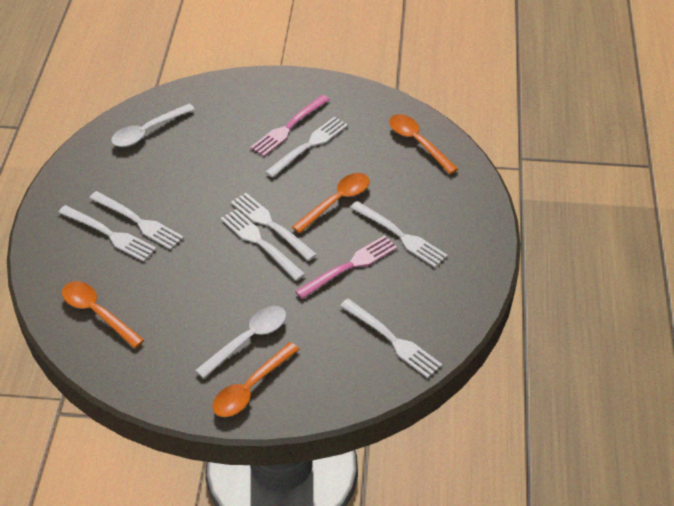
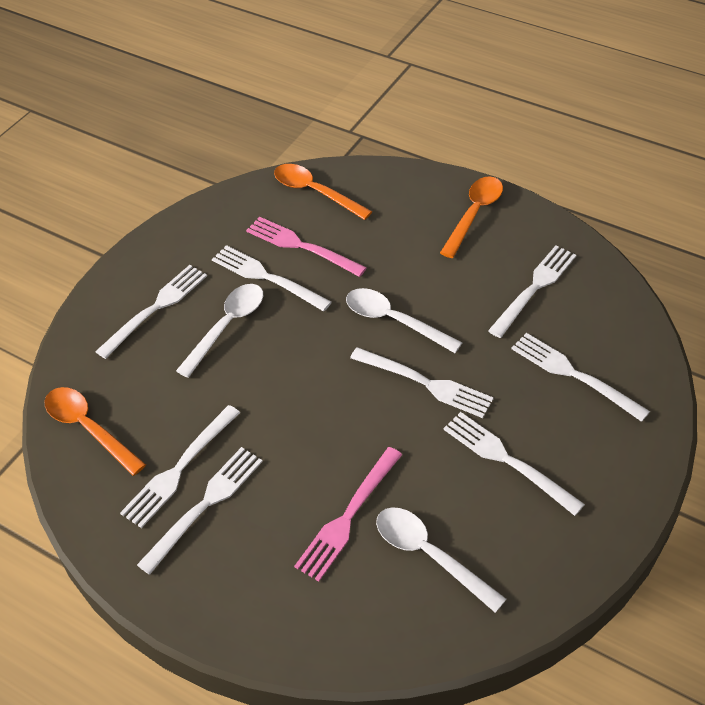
orange spoon: [62,281,144,348] [212,342,300,417] [292,173,370,233] [389,114,458,174] = 4 -> [45,387,146,476] [274,164,372,220] [440,176,503,258] = 3
white fork: [58,205,156,261] [89,191,184,250] [221,209,305,281] [231,193,317,261] [265,116,348,177] [340,299,442,378] [350,201,448,267] = 7 -> [95,265,207,359] [120,405,240,528] [137,447,263,575] [212,245,332,311] [350,347,494,418] [443,412,585,516] [488,246,576,338] [511,333,650,422] = 8
white spoon: [111,104,195,147] [195,306,286,378] = 2 -> [176,284,263,378] [346,288,462,353] [376,507,506,613] = 3

